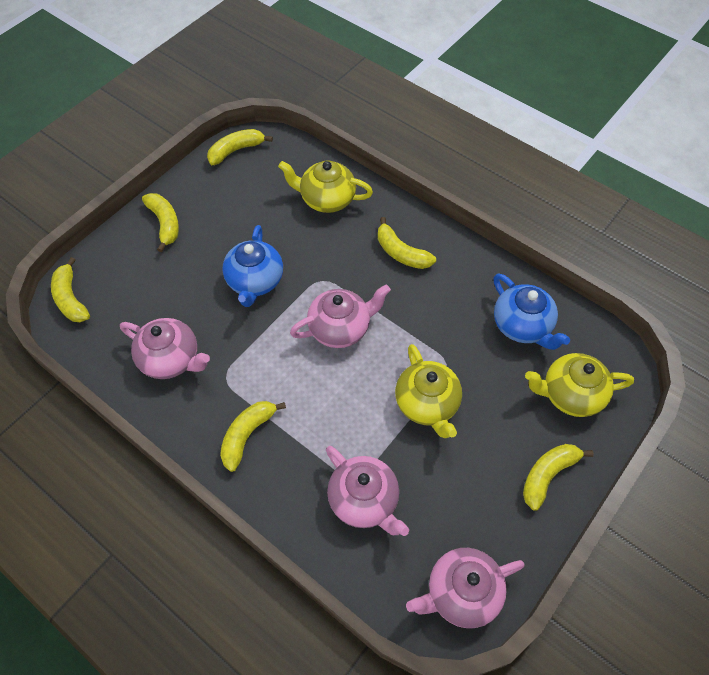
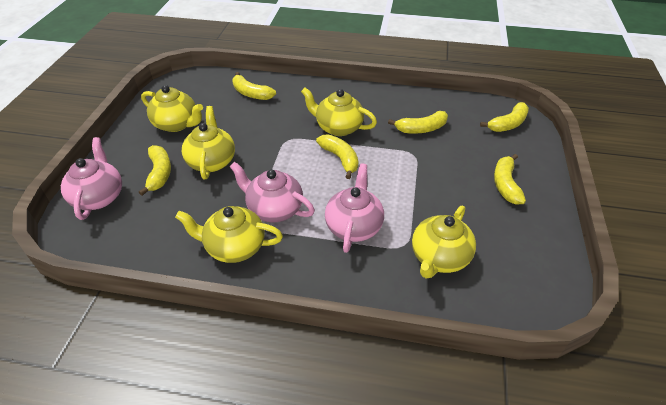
blue teapot: [222,225,283,307] [494,273,570,350] = 2 -> none = 0
pink teapot: [120,318,210,379] [290,284,391,348] [326,446,409,536] [406,548,525,628] = 4 -> [61,137,122,220] [230,162,315,223] [325,164,384,253] = 3
yellow teapot: [278,160,373,213] [395,344,462,438] [525,353,634,417] = 3 -> [141,85,203,132] [175,206,283,263] [182,106,235,179] [301,88,377,136] [412,206,476,279] = 5

